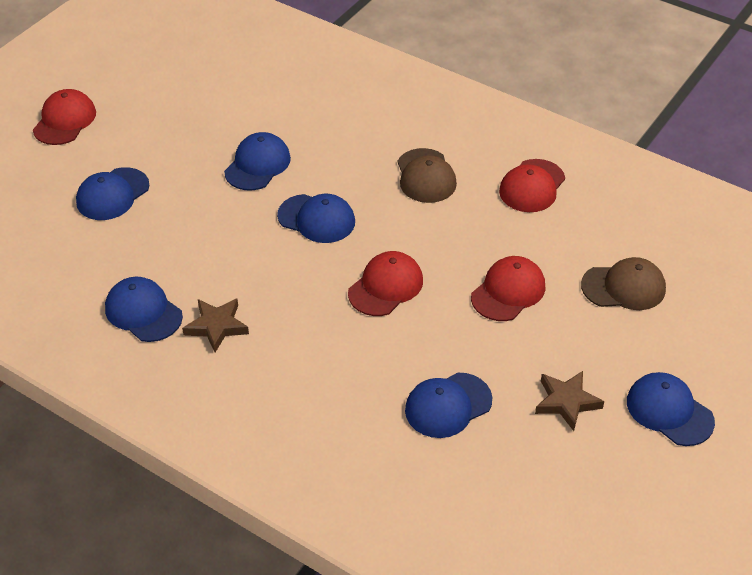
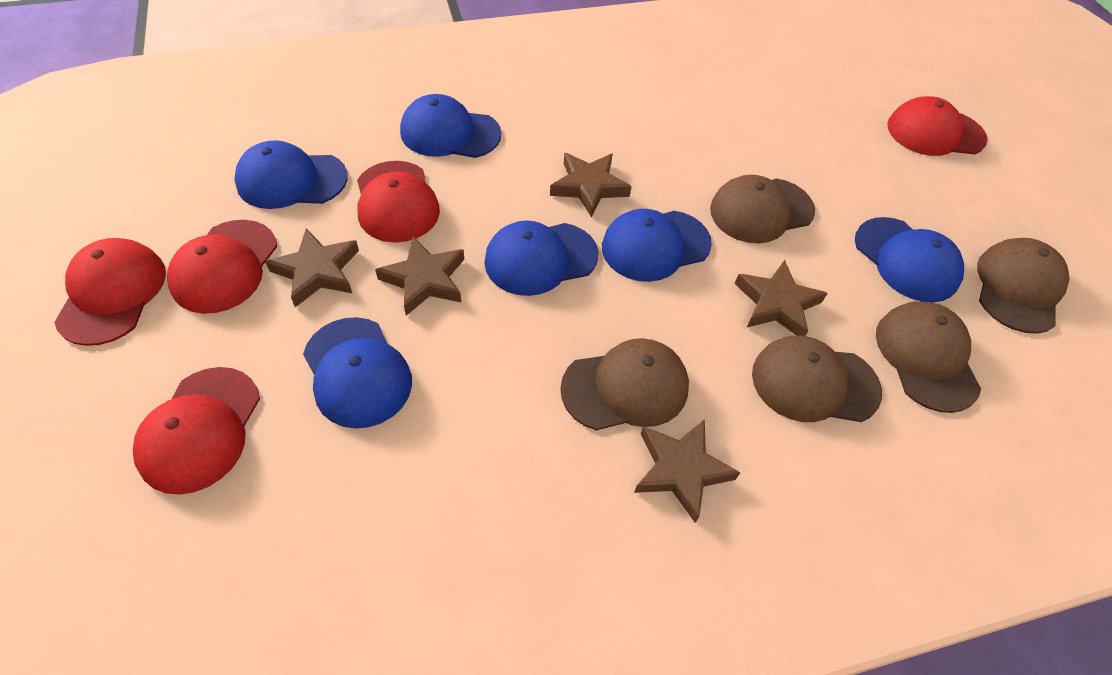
brown cap: [398,148,457,203] [581,257,666,310] = 2 -> [560,338,689,430] [710,175,815,243] [752,335,882,422] [876,301,981,413] [977,238,1070,334] = 5
brown star: [182,298,249,352] [535,371,604,431] = 2 -> [265,228,359,307] [375,237,464,316] [550,153,632,218] [634,419,741,523] [735,260,827,336] = 5
red cap: [33,89,96,145] [348,251,423,316] [471,256,546,321] [499,159,565,212] = 4 -> [54,238,166,346] [133,367,260,495] [167,220,277,314] [357,161,440,243] [887,96,987,156] = 5

